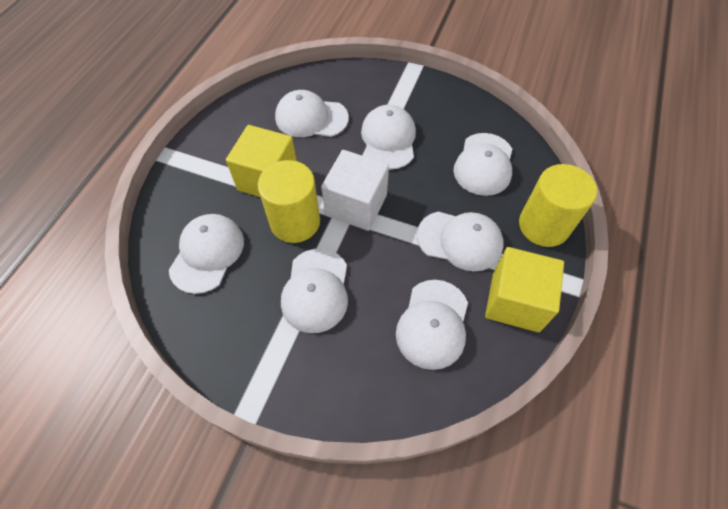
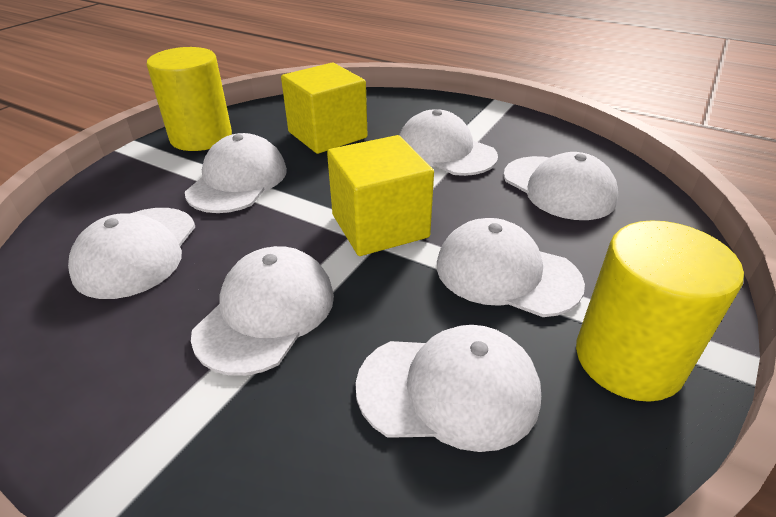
white cube: [321,150,389,231] = 1 -> none = 0

